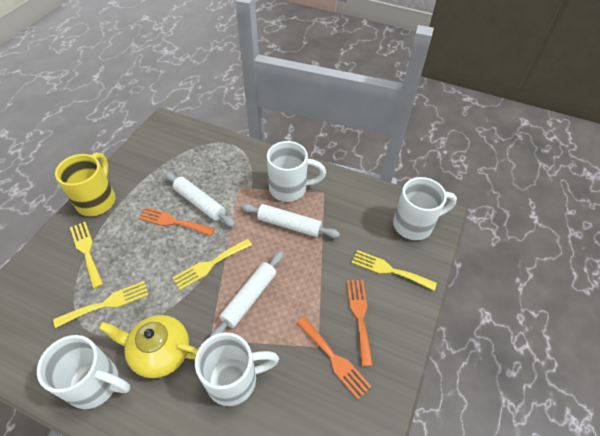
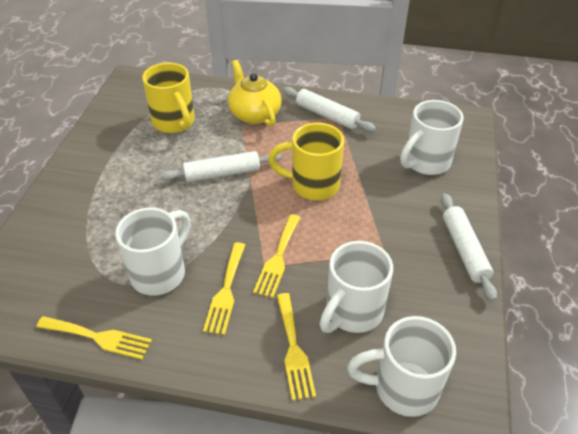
orange fork: [138,207,215,236] [297,317,372,399] [347,280,373,366] = 3 -> none = 0
yellow mug: [55,152,116,216] = 1 -> [142,63,195,133] [268,123,344,200] = 2

